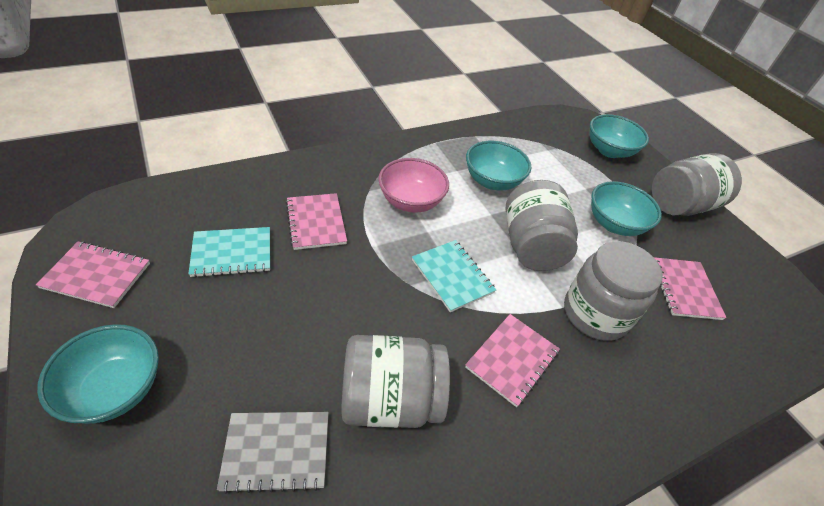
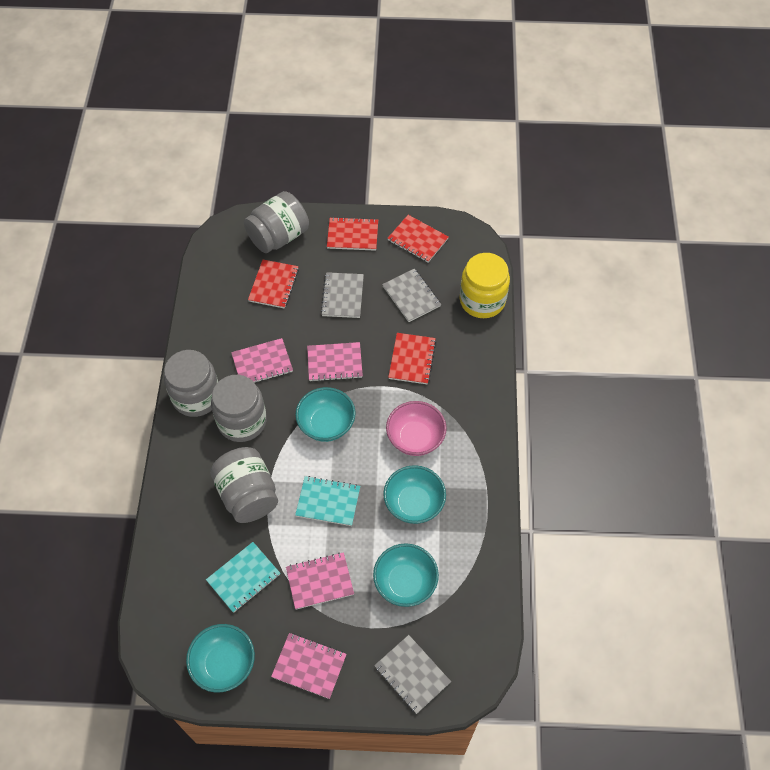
grey notebook: [217,412,329,494] = 1 -> [321,272,364,318] [374,635,451,714] [382,269,441,322] = 3
red notebook: none = 0 -> [248,260,299,309] [327,217,378,251] [387,215,448,262] [388,333,436,384] = 4
yellow jar: none = 0 -> [460,253,510,318] = 1

